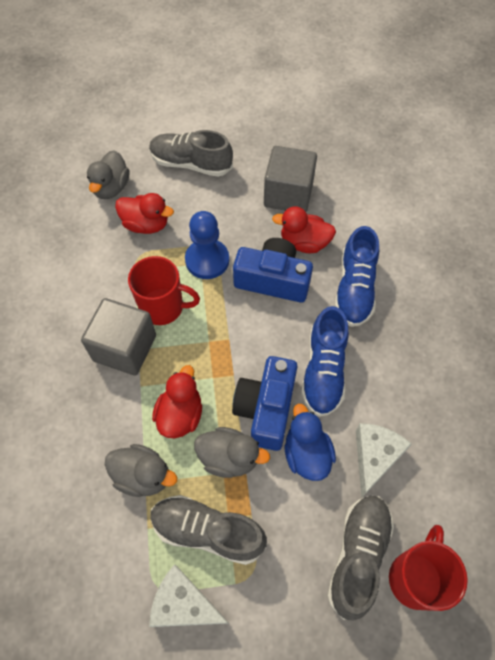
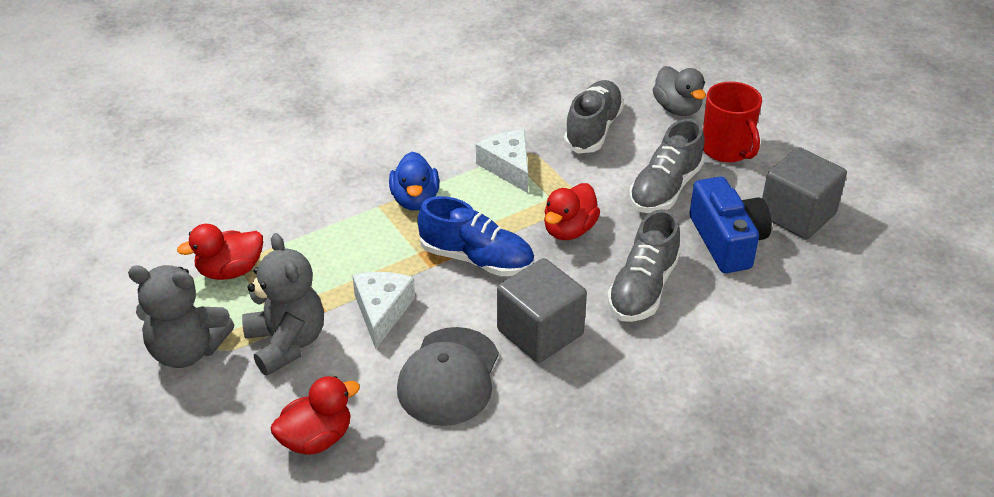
blue camera: [232,356,298,451] [233,238,313,303] = 2 -> [690,177,772,273] = 1
blue pawn: [185,211,229,279] = 1 -> none = 0
blue shoe: [301,306,349,417] [335,226,379,327] = 2 -> [417,196,534,276] = 1
grey cap: none = 0 -> [397,327,499,426] = 1
grey duck: [87,150,129,199] [105,444,177,497] [194,427,270,478] = 3 -> [653,66,706,116] = 1
grey teddy bear: none = 0 -> [128,265,234,368] [242,233,324,375] = 2
red mug: [128,256,200,325] [389,525,468,611] = 2 -> [703,81,762,163] = 1

